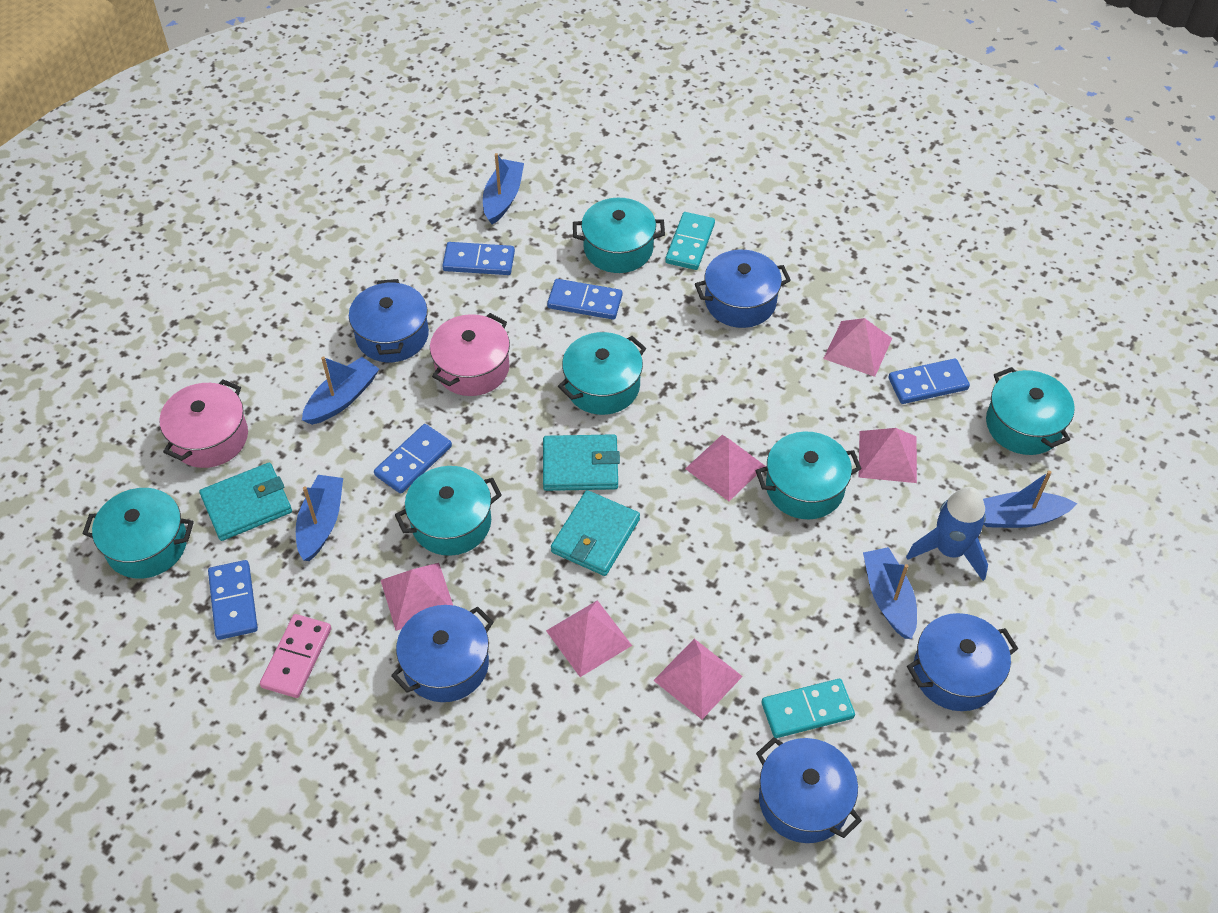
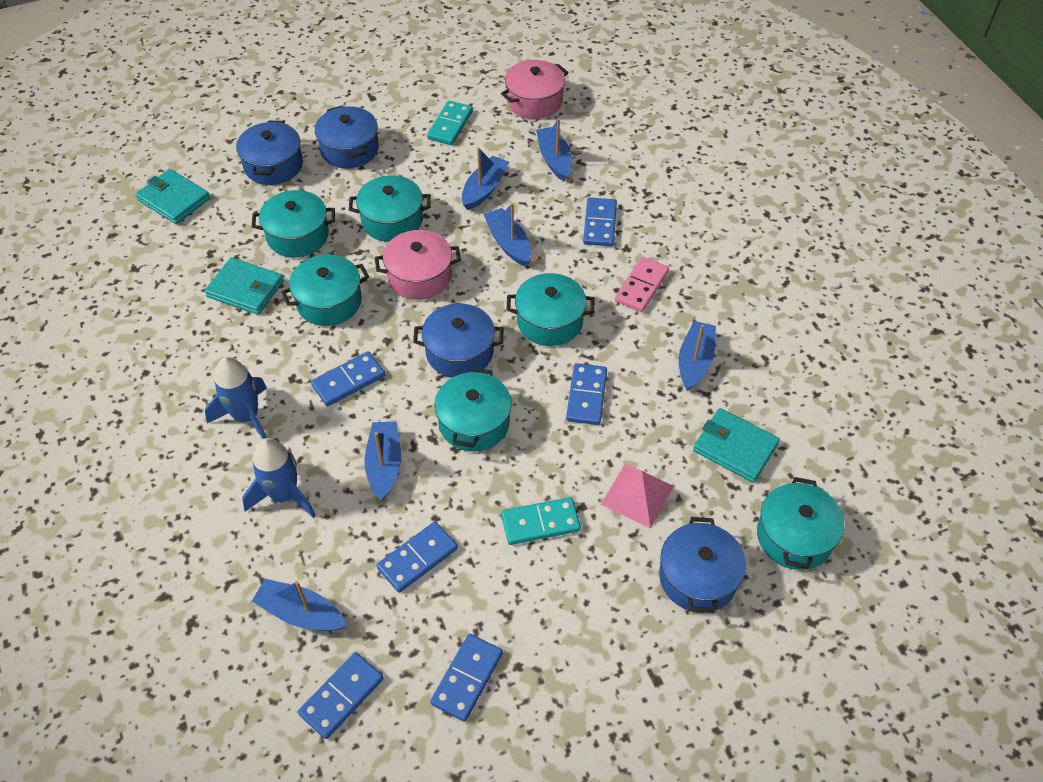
blue boat: [296,475,343,561] [302,356,379,425] [483,153,524,225] [863,547,917,639] [983,471,1077,528] = 5 -> [252,579,347,631] [364,422,401,501] [462,148,509,210] [484,203,531,266] [536,118,572,181] [679,321,716,391] = 6
blue domino: [208,560,258,640] [374,424,452,494] [442,242,515,275] [547,279,622,320] [889,359,970,404] = 5 -> [298,652,384,739] [311,351,385,406] [377,521,458,593] [430,634,503,722] [566,363,607,425] [583,197,617,246] = 6
blue pot: [349,279,429,362] [391,605,494,702] [695,250,791,328] [756,737,862,843] [907,613,1018,711] = 5 -> [236,120,303,185] [315,105,379,169] [413,303,504,378] [659,517,746,613] = 4
blue rocket: [906,487,988,581] = 1 -> [205,357,267,439] [242,438,316,518] = 2
pink pyramid: [381,563,453,631] [546,600,632,677] [653,639,743,719] [685,435,766,501] [823,318,892,377] [859,428,917,483] = 6 -> [601,464,674,528] = 1

